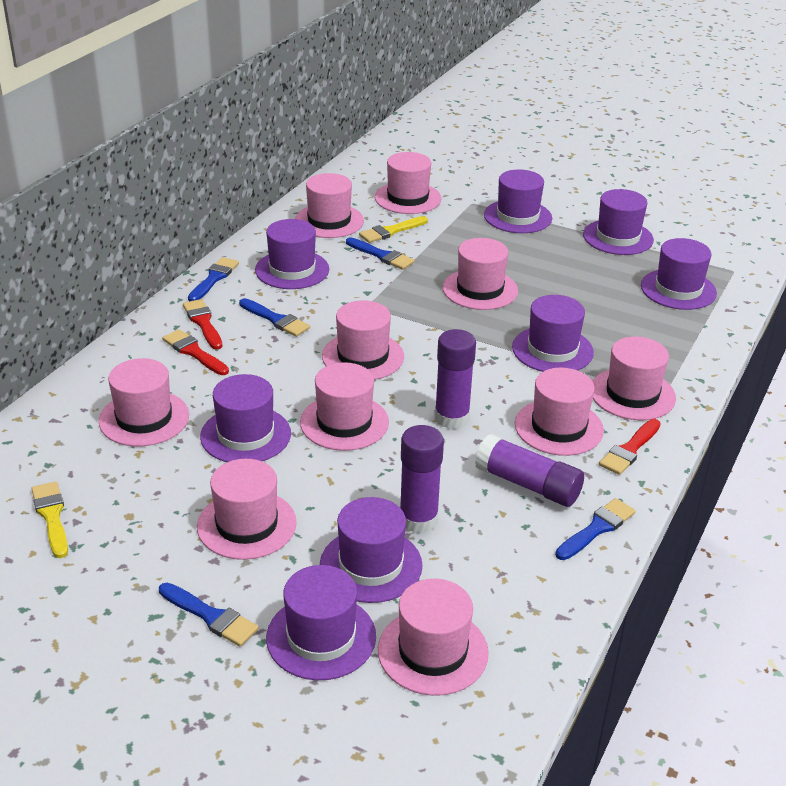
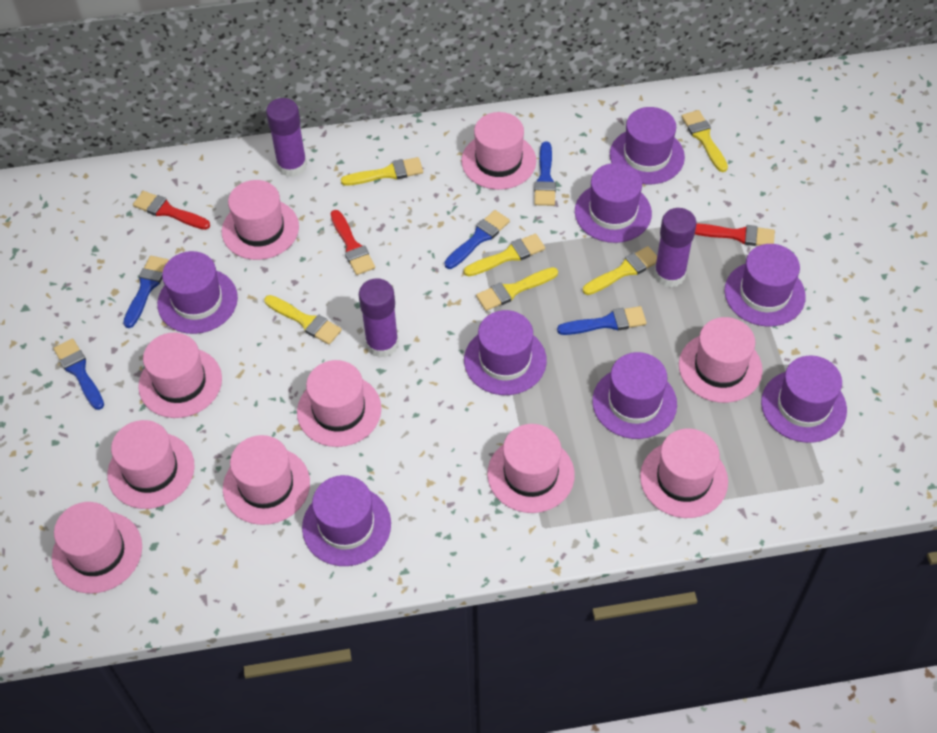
yellow brush: [31,481,68,558] [359,216,428,243] = 2 -> [264,295,342,345] [341,157,423,186] [464,234,545,276] [476,267,558,311] [583,246,657,295] [681,110,728,172] = 6

